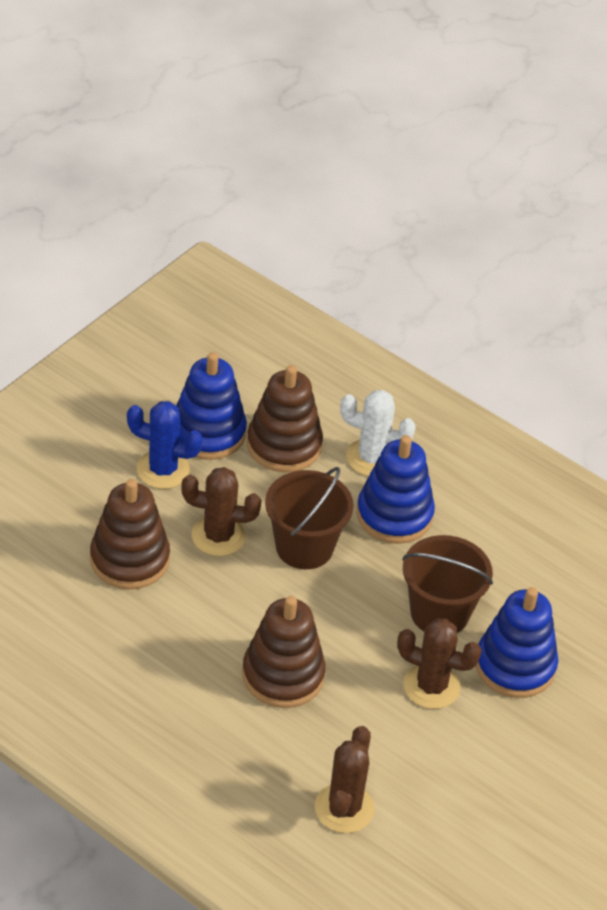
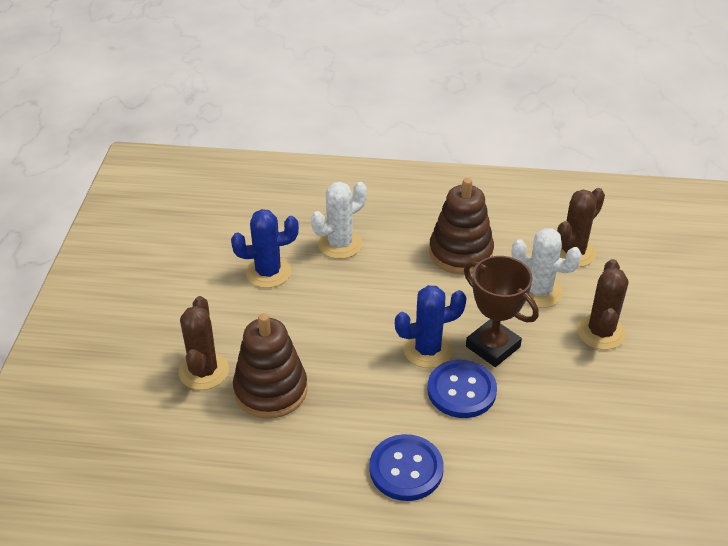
blue button: none = 0 -> [369,434,444,501] [428,360,497,418] = 2
blue cactus: [127,401,203,489] = 1 -> [231,209,299,288] [395,285,467,368] = 2
blue stacking toy: [176,352,247,460] [356,435,435,544] [476,587,558,698] = 3 -> none = 0
brown bucket: [265,467,354,569] [402,535,493,633] = 2 -> none = 0
brown stacking toy: [90,479,170,589] [242,596,326,708] [247,365,323,472] = 3 -> [233,313,307,419] [429,178,494,275] = 2
brown trophy: none = 0 -> [464,256,539,367] = 1
white cactus: [340,390,416,476] = 1 -> [311,182,367,259] [511,228,582,308] = 2

